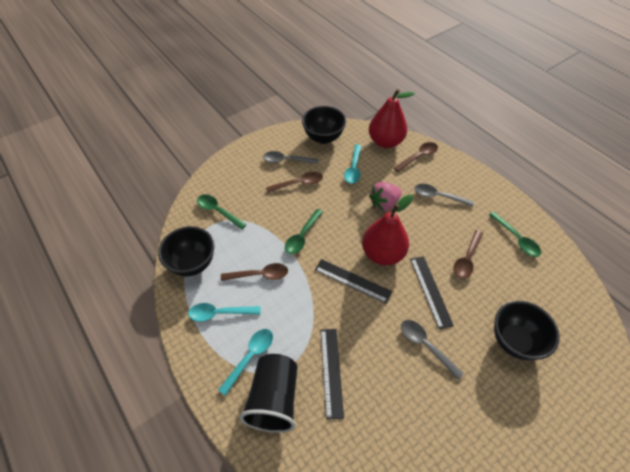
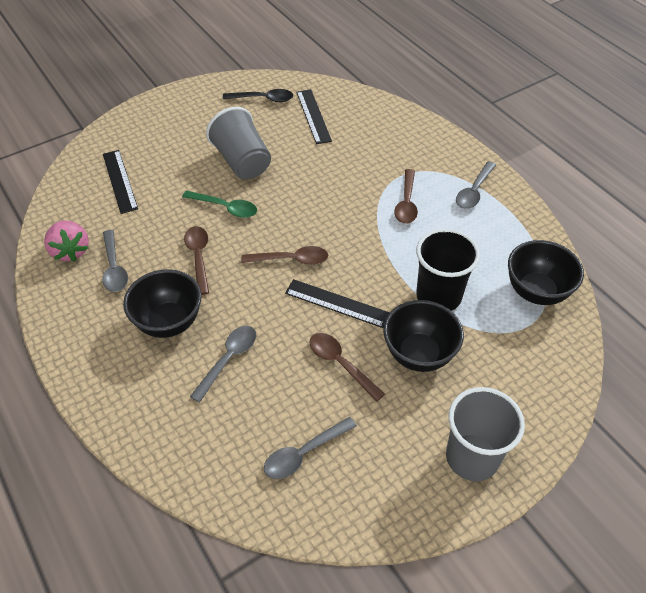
black spoon: none = 0 -> [223,89,293,102] = 1
green spoon: [197,194,247,230] [285,209,323,254] [489,212,541,257] = 3 -> [182,190,257,218] = 1
grey cup: none = 0 -> [206,107,271,179] [446,387,525,481] = 2
grey spoon: [263,151,319,164] [401,320,464,380] [414,184,474,207] = 3 -> [102,230,128,292] [190,326,256,403] [264,417,357,479] [456,161,496,209] = 4
red pear: [362,195,413,265] [369,89,415,148] = 2 -> none = 0
turquoise spoon: [188,303,260,322] [218,329,273,396] [344,144,362,183] = 3 -> none = 0

